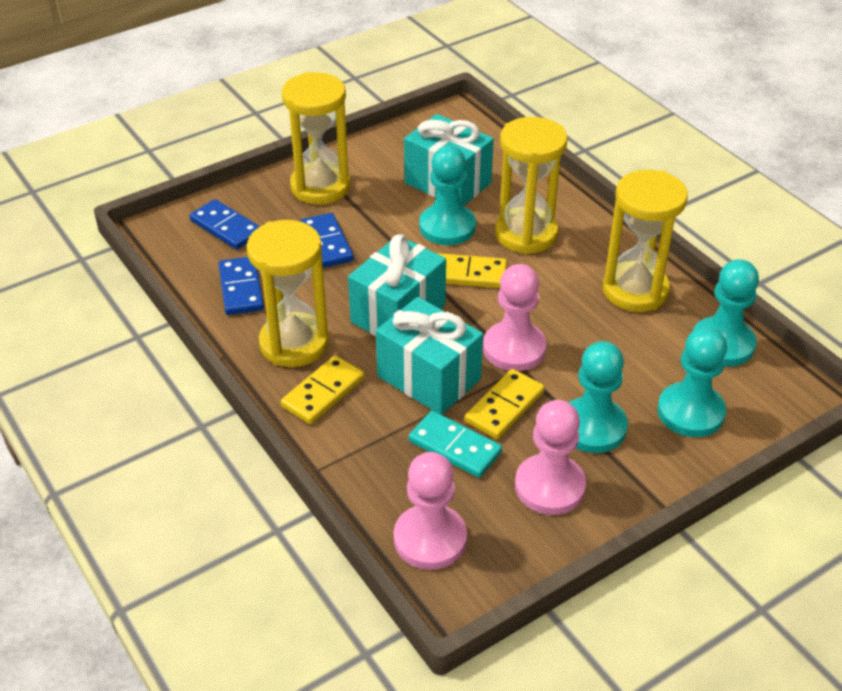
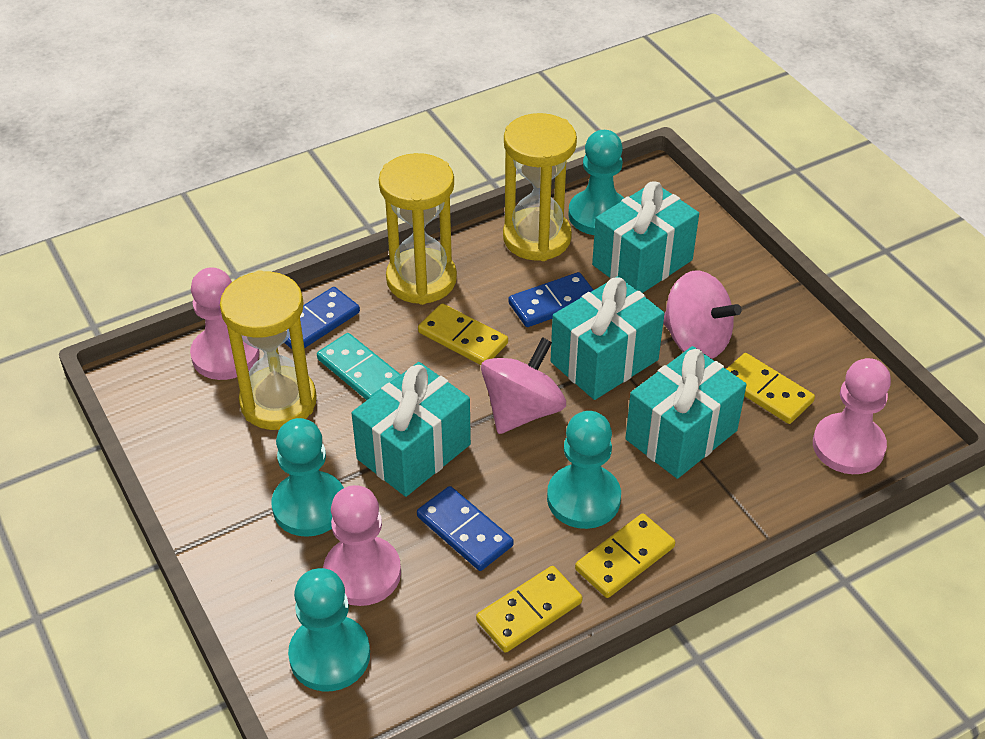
pink spinning top: none = 0 -> [481,337,566,434] [663,270,742,359] = 2
turquoise gift: [348,234,446,336] [376,297,483,415] [404,114,494,206] = 3 -> [352,362,471,497] [551,276,665,400] [592,181,699,293] [625,346,747,479] = 4
yellow domino: [281,355,365,424] [436,253,507,288] [465,369,545,439] = 3 -> [418,303,508,365] [476,566,583,653] [575,513,675,598] [727,353,815,424] = 4
yellow hourglass: [247,220,329,367] [282,72,350,204] [495,117,568,254] [603,170,688,312] = 4 -> [220,270,317,430] [379,153,457,305] [503,113,577,261] = 3

